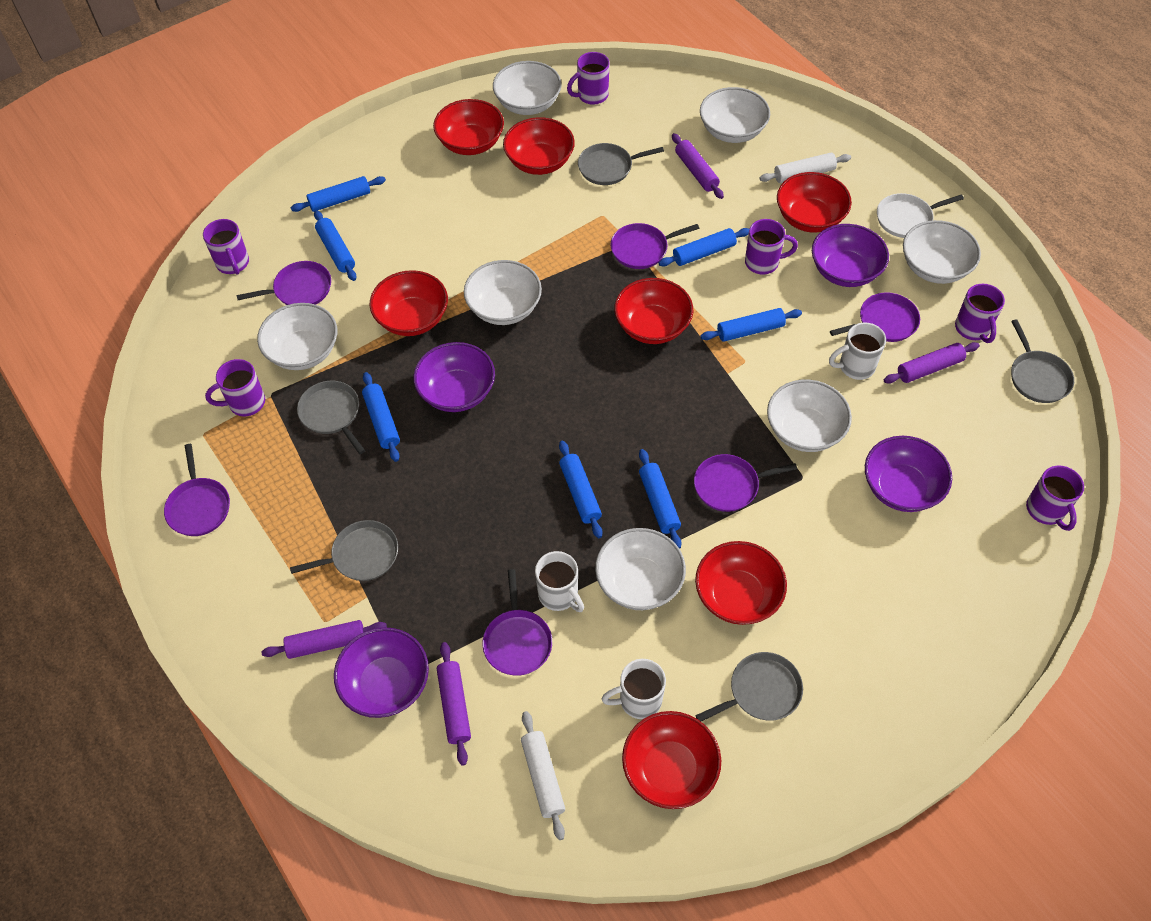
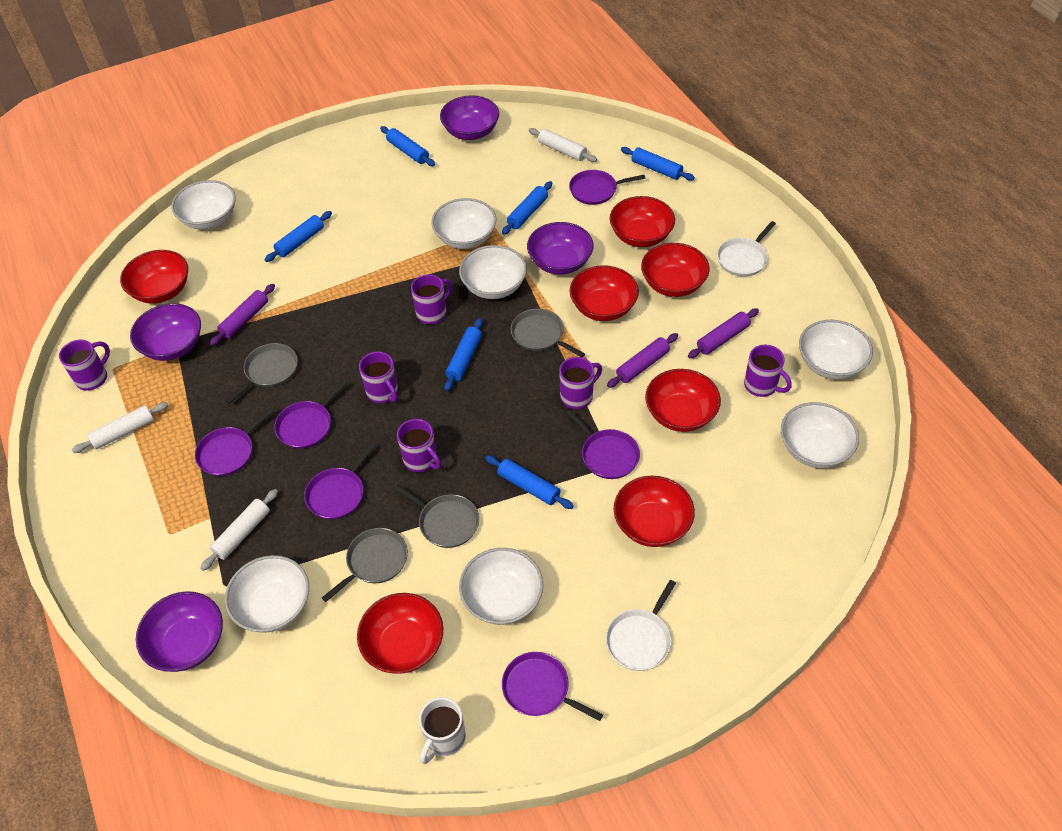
blue rolling pin: [291,176,386,212] [314,210,357,281] [362,372,400,462] [559,441,603,538] [639,449,682,549] [658,228,749,266] [700,308,802,342] = 7 -> [265,211,332,262] [380,126,435,166] [444,318,483,391] [485,455,574,509] [502,181,552,235] [621,147,695,181] = 6
grey pan: [290,520,398,581] [297,381,365,454] [578,143,664,185] [695,652,803,721] [1011,319,1074,403] = 5 -> [225,343,298,404] [322,528,408,602] [394,485,479,548] [511,308,585,357] = 4
purple rolling pin: [262,620,387,659] [437,642,471,766] [672,133,724,199] [884,342,980,384] = 4 -> [210,284,275,346] [607,333,678,388] [688,308,759,358] = 3
white mug: [535,551,584,612] [602,659,666,719] [829,322,886,380] = 3 -> [419,697,466,764] = 1
white pan: [877,193,964,238] = 1 -> [606,580,676,671] [717,221,776,277] = 2
white rolling pin: [521,711,565,840] [759,153,851,183] = 2 -> [72,402,169,453] [201,489,278,571] [529,128,597,162] = 3

